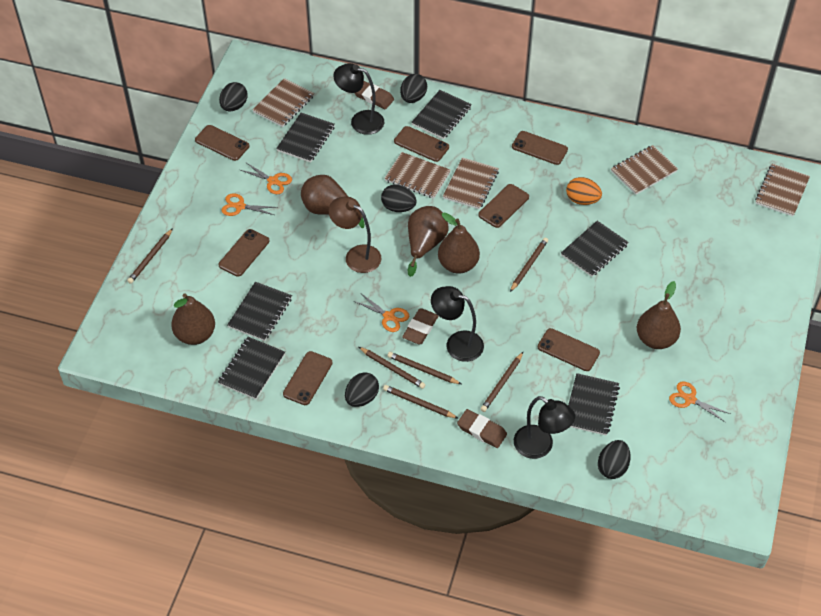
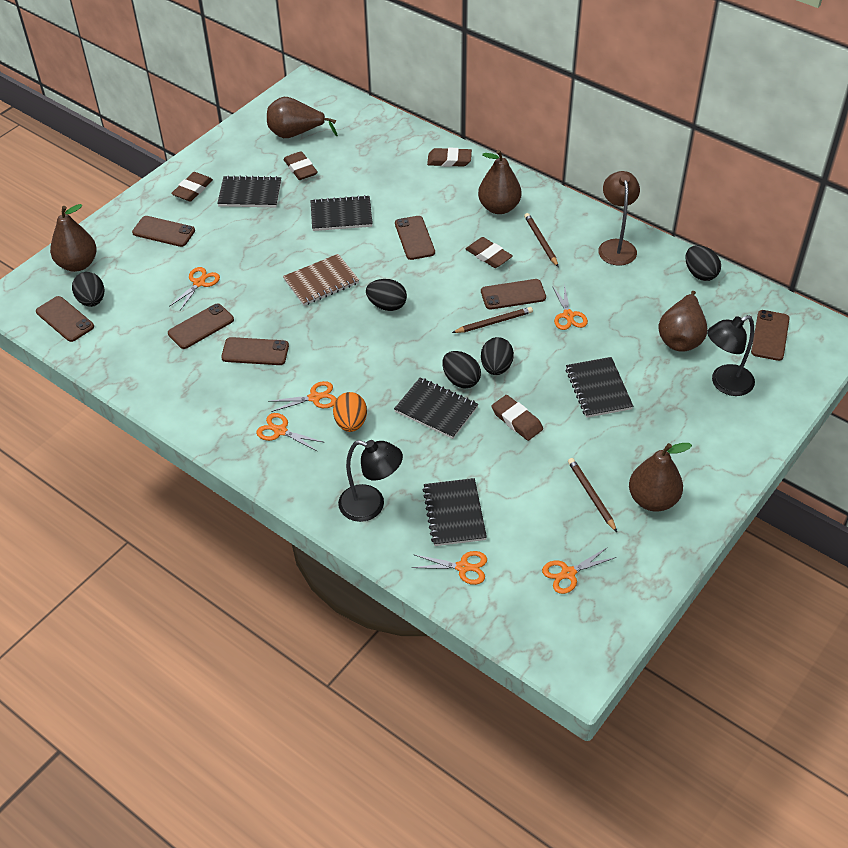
black lamp: [333,63,384,135] [431,286,484,362] [514,396,575,459] = 3 -> [338,440,403,522] [707,315,755,396] = 2
black notebook: [218,337,285,399] [227,282,292,341] [276,113,335,163] [412,90,472,139] [561,221,629,277] [568,373,620,436] = 6 -> [217,175,281,207] [310,195,373,231] [394,377,478,439] [422,478,487,546] [566,357,633,418] = 5
brown eraser: [354,81,394,109] [402,309,438,344] [457,409,507,448] = 3 -> [171,172,213,201] [283,151,318,180] [427,148,472,167] [466,237,513,268] [492,395,543,441] = 5
brown notebook: [252,78,314,127] [384,152,451,199] [443,157,499,210] [611,145,678,195] [755,164,810,216] = 5 -> [283,254,359,306] = 1
brown pencil: [127,228,173,284] [359,347,426,389] [383,385,459,419] [388,352,461,384] [480,352,523,412] [510,238,548,292] = 6 -> [452,307,533,333] [524,213,558,267] [568,458,617,532] = 3
orange scissors: [221,193,278,216] [241,163,292,194] [354,294,409,332] [669,381,730,422] = 4 -> [169,267,220,310] [256,413,325,451] [268,381,337,412] [411,551,487,585] [542,547,616,594] [552,284,588,330] = 6

